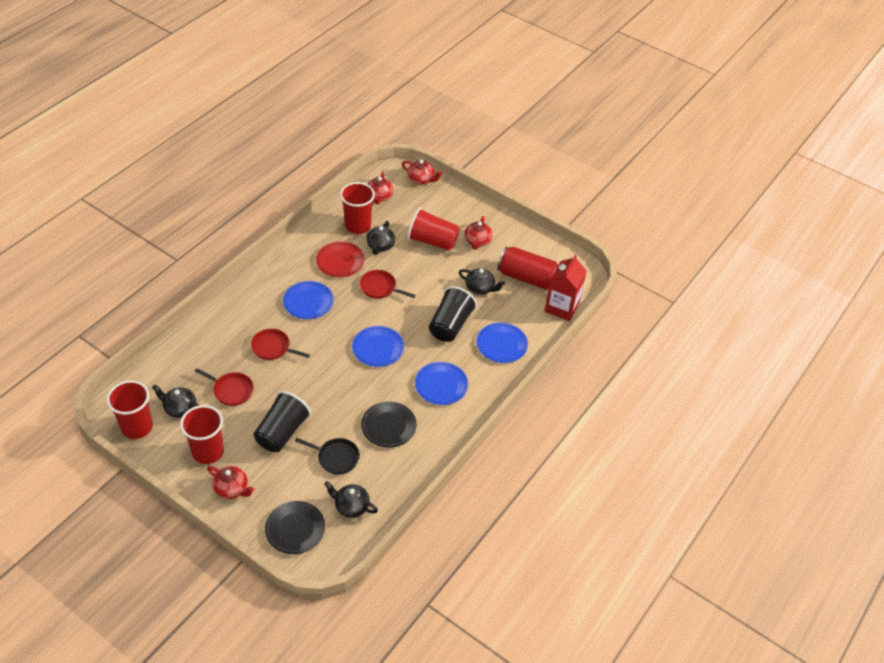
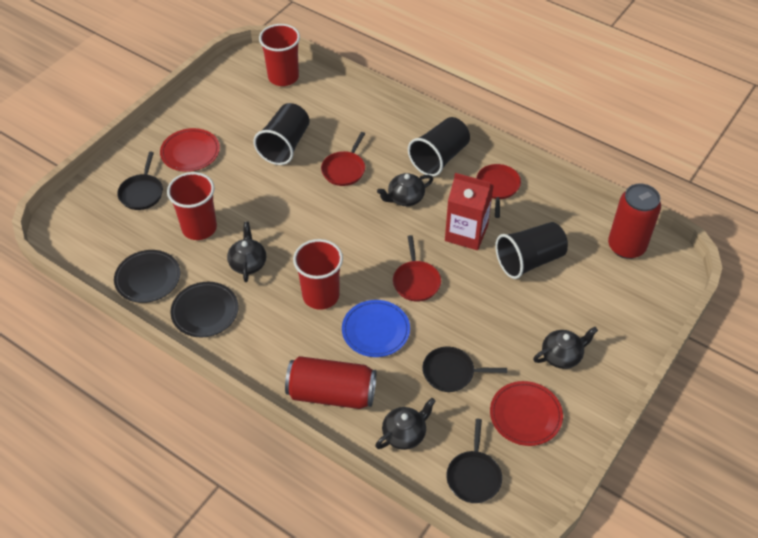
black cup: [254,391,311,452] [429,286,477,342] = 2 -> [253,103,310,165] [408,117,470,177] [495,222,568,279] = 3
black pan: [295,438,360,474] = 1 -> [117,152,163,210] [422,347,507,392] [446,419,502,503] = 3
blue plate: [283,281,334,319] [352,326,404,367] [415,362,468,405] [477,323,528,363] = 4 -> [342,300,410,357] = 1
red can: [497,247,558,290] = 1 -> [285,356,377,409] [608,184,661,259] = 2
red cup: [107,380,153,439] [180,405,224,464] [340,182,375,234] [408,208,460,251] = 4 -> [167,172,217,240] [259,24,300,86] [293,239,343,310] = 3
red plate: [316,242,365,277] = 1 -> [160,128,220,172] [490,381,563,446] = 2
red teapot: [207,466,254,499] [368,172,394,204] [402,160,442,184] [465,216,493,250] = 4 -> none = 0

